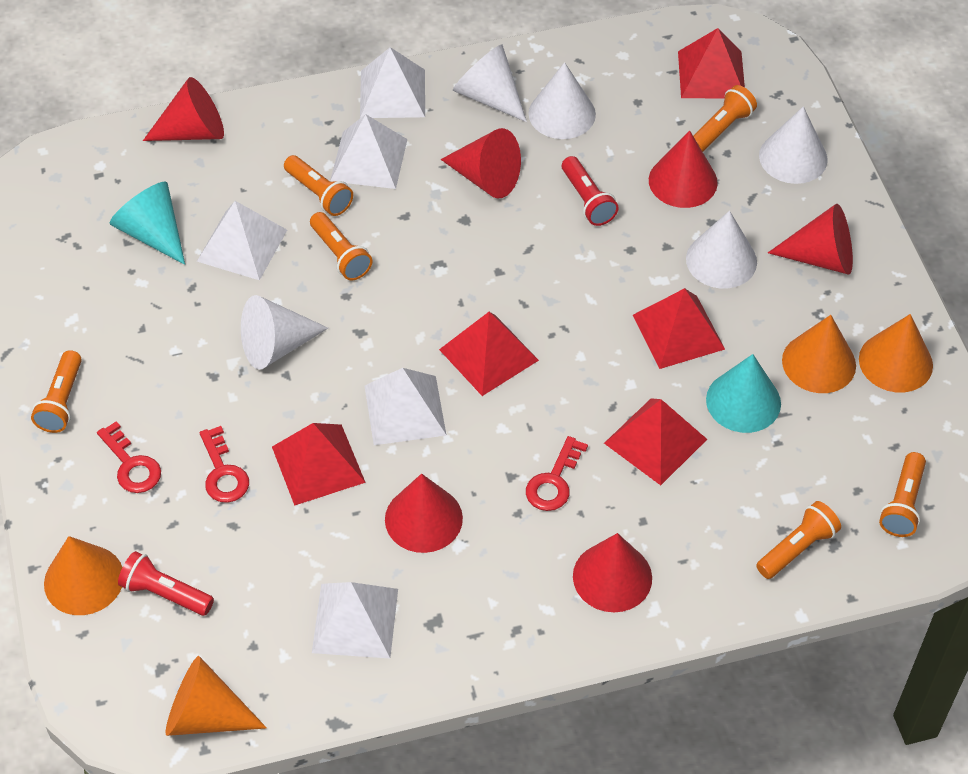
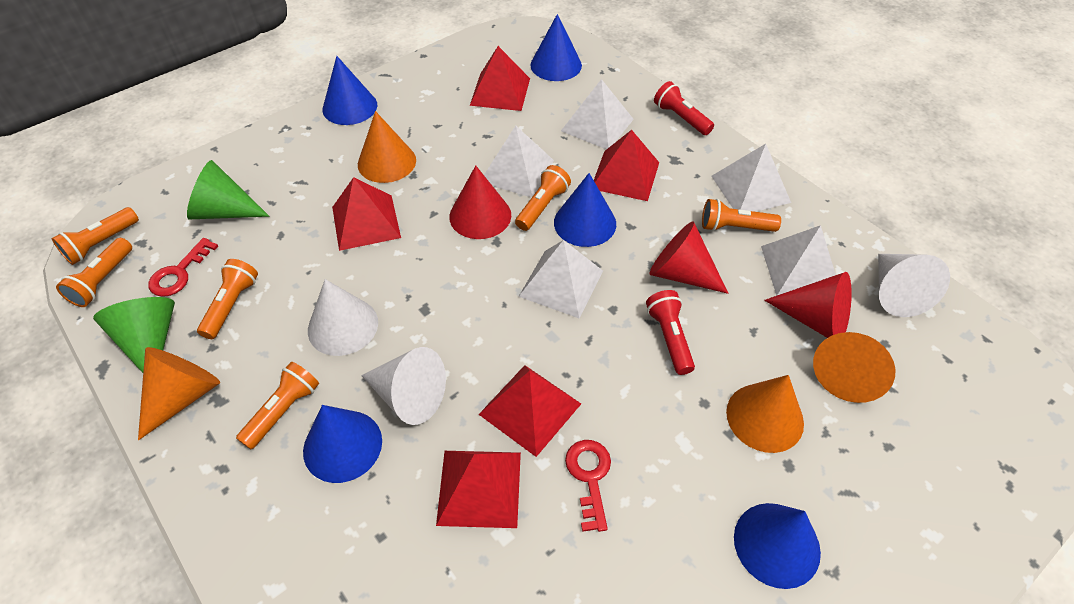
blue cone: none = 0 -> [303,405,382,483] [323,56,377,125] [530,14,582,81] [554,173,616,247] [734,503,821,589] = 5
green cone: none = 0 -> [93,297,175,373] [187,160,269,219] = 2
red cone: [143,77,224,141] [385,474,463,553] [441,128,521,198] [573,533,652,612] [649,130,718,208] [768,204,853,274] = 6 -> [449,165,511,239] [649,221,728,294] [764,272,852,338] = 3
red key: [97,421,161,493] [200,426,249,503] [526,436,588,511] = 3 -> [149,238,218,297] [565,440,611,532] = 2
turquoise cone: [110,181,185,265] [706,354,781,433] = 2 -> none = 0
white cone: [241,295,328,370] [453,44,527,122] [528,62,596,139] [686,210,757,289] [759,106,828,184] = 5 -> [308,279,378,356] [361,347,446,425] [878,254,950,317] = 3

